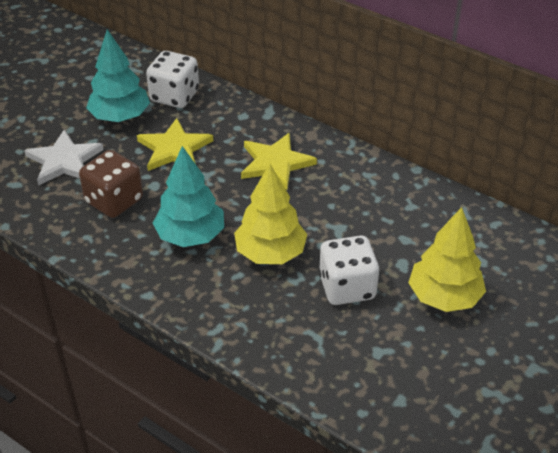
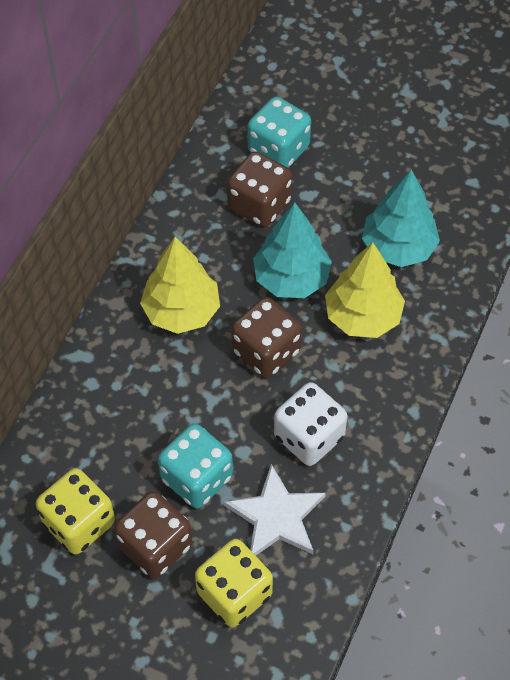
brown dice: [79,150,143,218] = 1 -> [114,491,192,578] [227,151,292,227] [231,297,302,378] = 3
turquoise dice: none = 0 -> [158,423,233,508] [248,96,311,168] = 2
white dice: [146,51,199,108] [319,236,380,305] = 2 -> [274,382,348,466] = 1
yellow dice: none = 0 -> [36,468,115,555] [195,539,273,627] = 2
yellow star: [137,118,213,171] [241,133,317,190] = 2 -> none = 0

